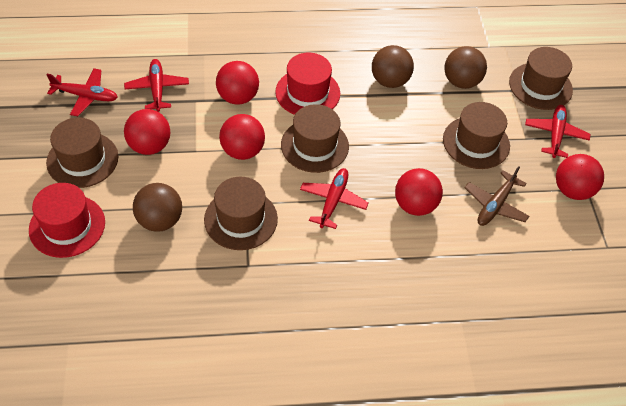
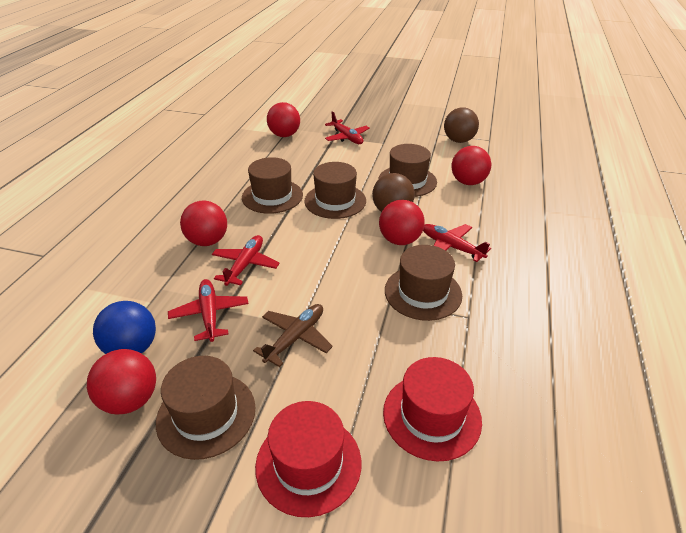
blue ball: none = 0 -> [93,301,156,354] = 1
brown ball: [133,183,182,232] [372,45,414,88] [444,46,487,89] = 3 -> [372,173,415,212] [444,107,479,143] = 2

